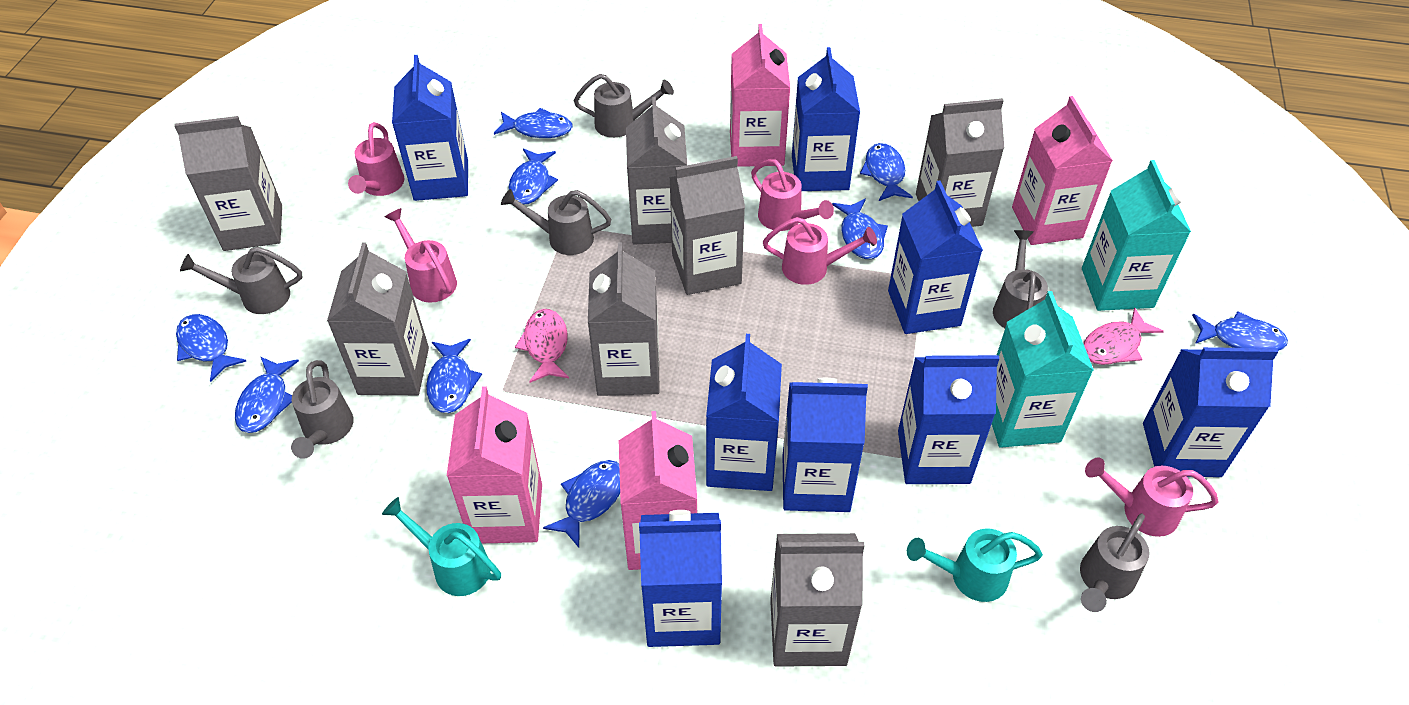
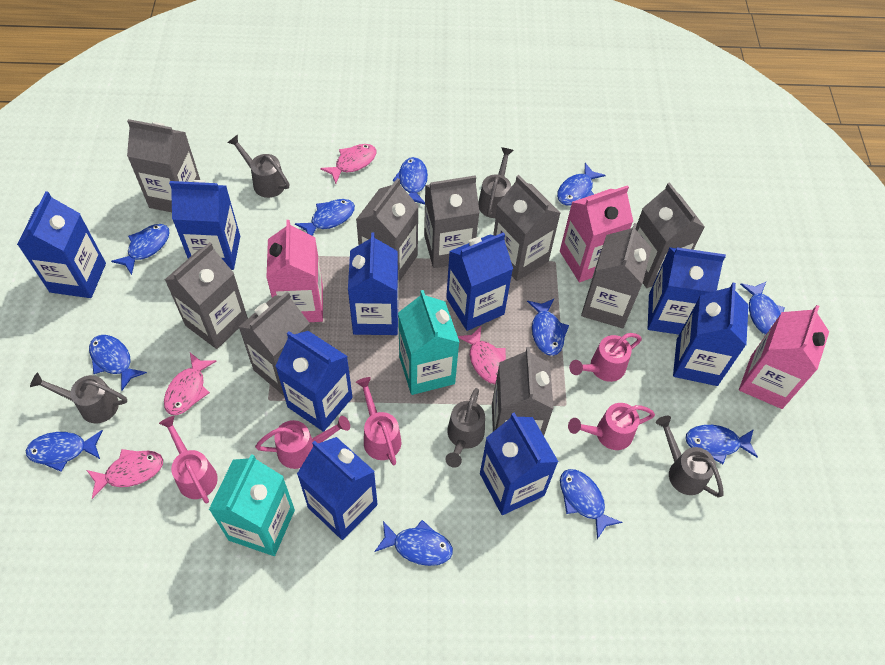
blue carton: [392,55,468,201] [639,510,722,647] [706,334,782,491] [783,378,868,512] [792,47,860,191] [888,181,983,334] [898,355,999,484] [1143,347,1278,477] = 8 -> [17,191,106,298] [169,180,240,270] [275,331,352,432] [297,437,378,540] [348,232,399,335] [446,232,513,331] [480,413,559,515] [648,247,726,335] [673,283,748,386] = 9
blue fish: [176,314,246,382] [235,357,299,433] [426,339,482,413] [494,108,573,138] [508,149,558,205] [543,460,620,547] [832,199,888,259] [860,143,913,201] [1192,311,1288,351] = 9 -> [26,430,103,472] [89,335,147,391] [111,224,170,275] [295,199,355,236] [374,520,453,566] [393,157,428,205] [527,299,569,356] [557,163,606,205] [560,469,622,539] [685,425,758,464] [740,282,785,335] = 11
grey carton: [174,116,282,251] [327,243,429,395] [588,242,660,396] [626,97,687,245] [669,156,745,295] [770,533,864,667] [916,98,1004,227] = 7 -> [127,119,200,212] [165,242,248,349] [239,291,311,396] [356,178,419,283] [424,175,480,268] [492,347,554,436] [493,175,560,281] [581,223,652,328] [636,182,705,288] = 9
grey watering can: [180,247,302,314] [291,360,354,459] [501,189,611,255] [574,74,674,138] [993,230,1048,328] [1080,514,1150,612] = 6 -> [30,372,127,423] [227,135,289,198] [445,388,485,468] [478,147,514,218] [656,416,723,497] = 5
pink carton: [447,386,542,543] [619,411,697,570] [730,24,790,167] [1012,96,1113,245] = 4 -> [266,220,323,322] [560,185,633,282] [739,305,829,409] = 3
pink fish: [515,309,569,383] [1084,307,1164,365] = 2 -> [87,449,163,499] [164,353,216,415] [320,144,376,184] [458,326,506,384] = 4
turquoise watering can: [382,497,501,596] [907,528,1043,602] = 2 -> none = 0

